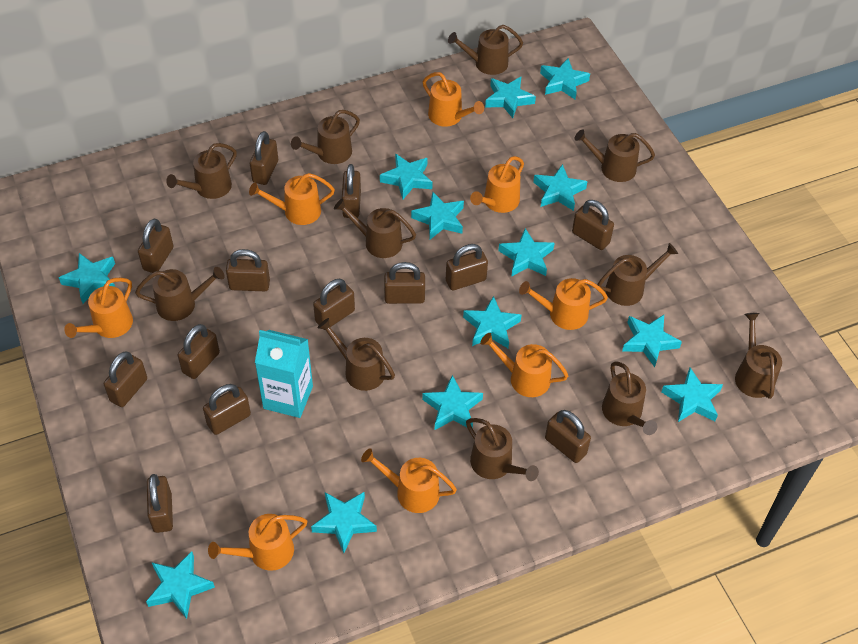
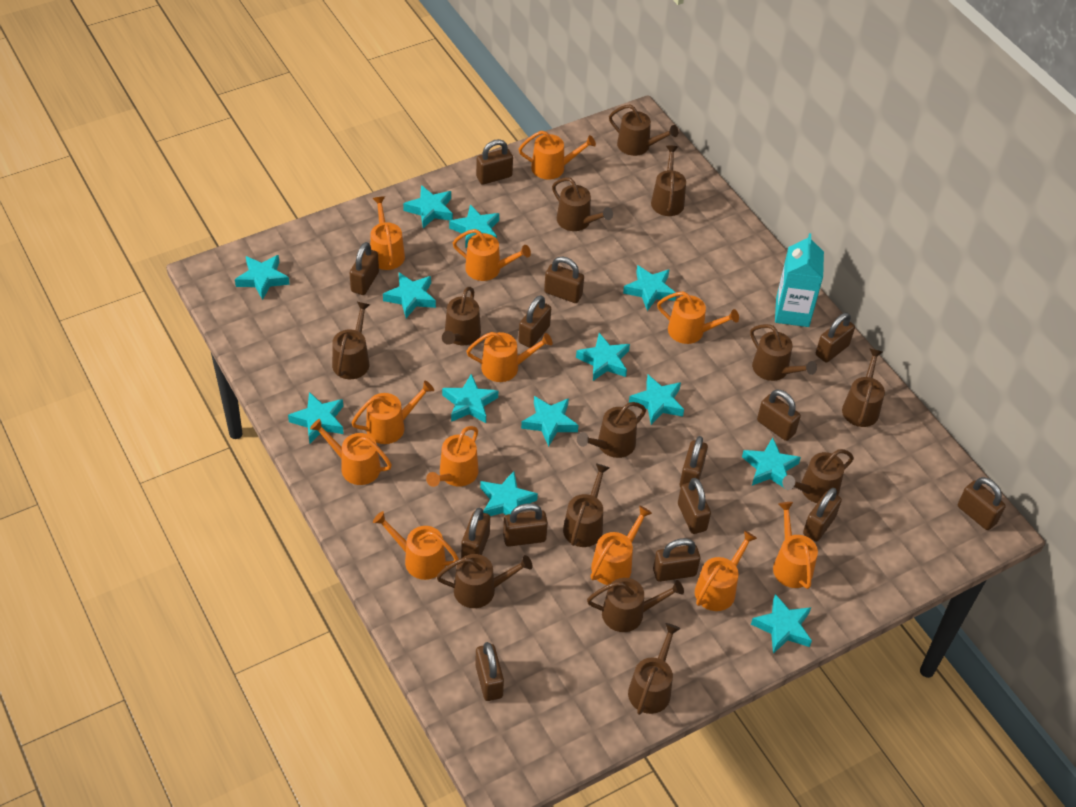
brown padlock: [104,351,147,407] [138,219,174,273] [147,474,173,533] [178,324,220,379] [203,384,251,435] [226,249,270,291] [250,131,278,185] [313,279,355,330] [342,164,361,218] [384,262,425,304] [446,244,488,291] [545,410,591,463] [572,200,614,250] = 13 -> [350,242,379,295] [461,508,490,558] [475,642,504,701] [476,139,513,185] [503,503,548,547] [518,295,551,348] [544,257,584,303] [653,538,700,582] [678,478,711,534] [680,436,708,488] [757,389,801,441] [803,488,842,542] [816,313,855,362] [958,477,1006,530] = 14
brown watering can: [135,267,225,321] [166,143,237,199] [291,110,360,164] [317,318,395,391] [334,198,416,258] [448,25,523,75] [466,418,539,481] [574,129,655,182] [598,243,678,306] [602,361,657,435] [735,313,782,399] = 11 -> [332,302,370,379] [437,554,533,608] [442,287,481,345] [552,177,613,231] [563,463,609,547] [577,402,646,458] [587,578,684,632] [609,104,678,156] [628,623,680,715] [651,146,686,216] [750,324,817,381] [782,449,854,503] [842,349,885,427] = 13
orange watering can: [64,277,133,338] [208,514,307,571] [249,173,335,225] [361,448,457,513] [423,72,484,127] [470,156,524,213] [480,333,568,397] [519,278,608,330] = 8 -> [310,419,392,485] [351,380,434,444] [370,196,405,270] [373,511,459,580] [426,426,479,487] [453,229,531,281] [466,332,553,382] [519,131,596,180] [591,506,652,585] [657,291,739,344] [695,530,757,611] [773,502,818,589] = 12

